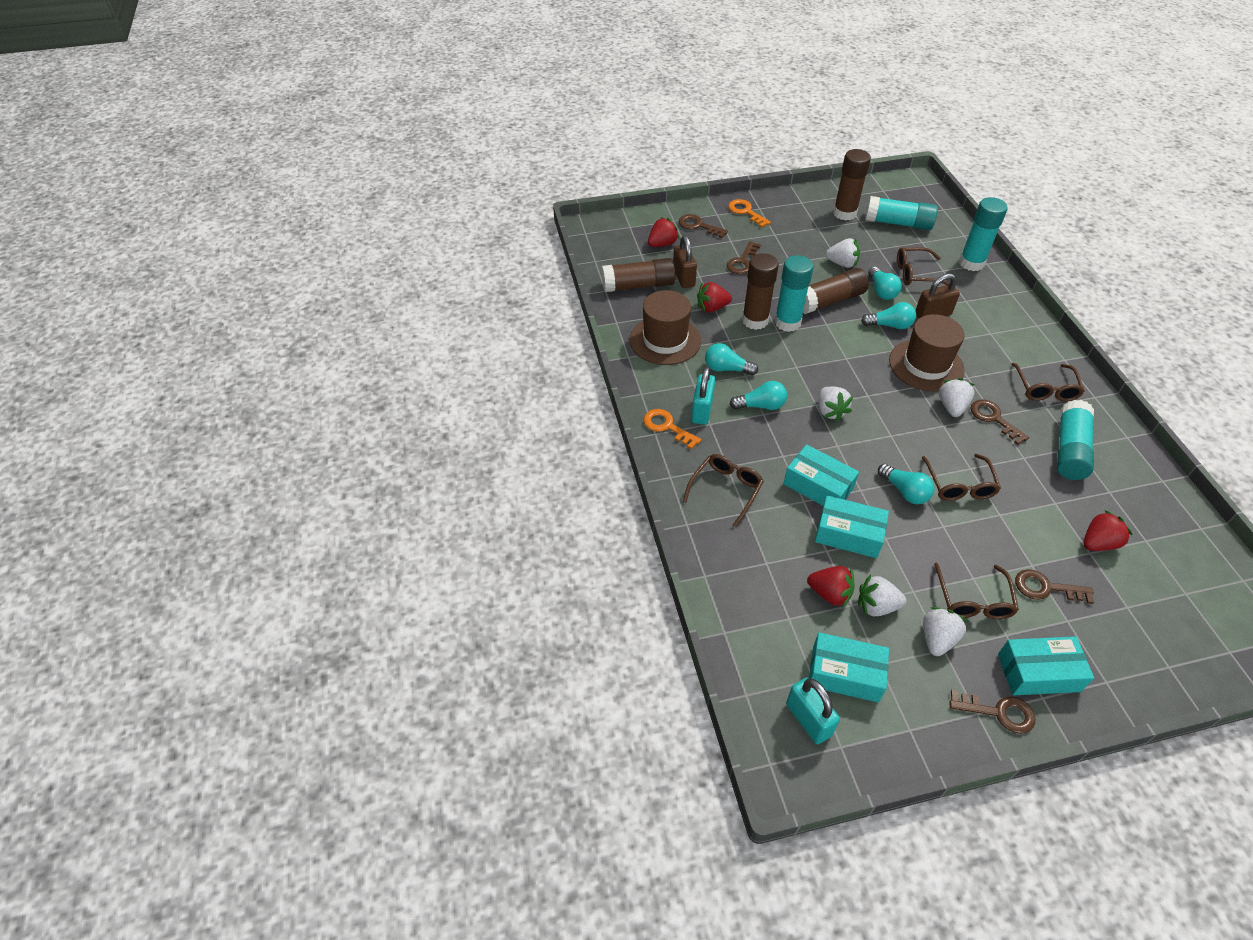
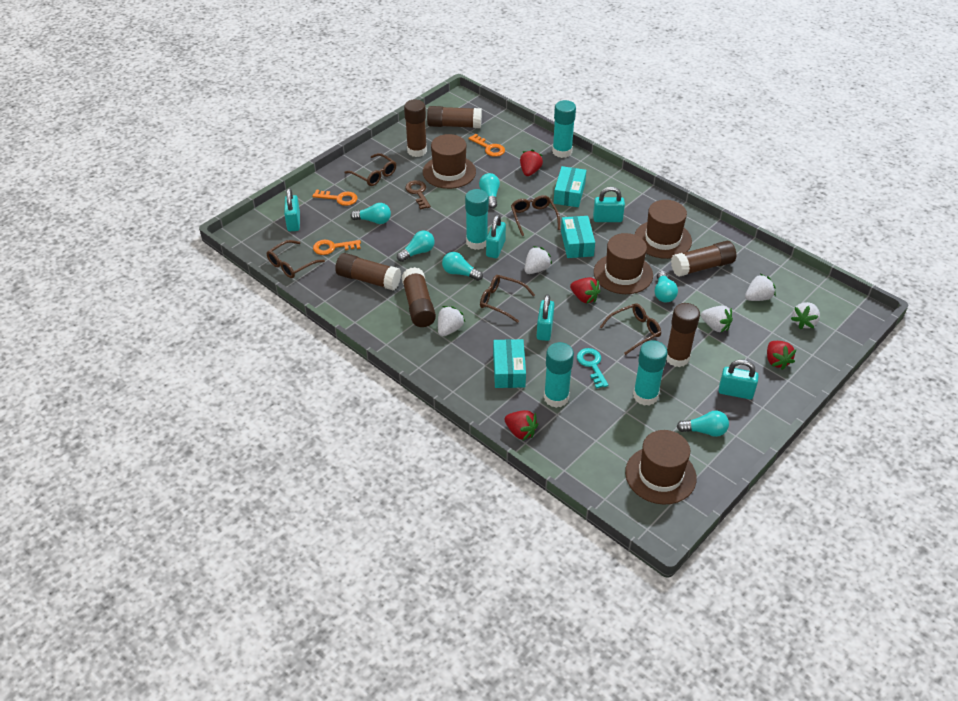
brown glue stick: [601,258,675,292] [742,253,779,330] [803,268,869,314] [833,149,871,221] = 4 -> [335,253,401,290] [402,267,436,327] [404,100,427,157] [427,106,482,128] [666,303,700,367] [671,241,736,277] = 6
brown hat: [630,290,701,365] [889,314,965,392] = 2 -> [423,134,476,189] [594,233,653,294] [625,430,697,505] [635,200,692,259] = 4
brown key: [679,214,728,238] [727,241,761,274] [949,690,1035,734] [970,399,1029,445] [1015,569,1094,604] = 5 -> [405,180,431,210] = 1
brown padlock: [673,235,697,288] [916,274,960,318] = 2 -> none = 0
orange key: [643,409,701,449] [728,199,771,228] = 2 -> [313,190,357,206] [313,240,361,255] [469,134,505,157] = 3
turquoise box: [783,444,859,506] [809,632,889,703] [815,495,889,558] [998,636,1094,695] = 4 -> [493,339,526,388] [554,166,586,207] [561,216,595,258] = 3
turquoise key: none = 0 -> [577,348,609,389] = 1
turquoise light bulb: [705,343,758,375] [730,381,787,410] [861,302,916,329] [868,267,902,300] [878,464,934,504] = 5 -> [350,203,391,224] [397,231,435,262] [442,252,483,281] [479,173,500,209] [655,271,678,302] [677,411,729,437] = 6
turquoise padlock: [691,367,715,425] [786,678,840,744] = 2 -> [284,188,300,231] [486,214,506,258] [537,294,555,341] [593,187,625,222] [719,359,759,399] = 5

